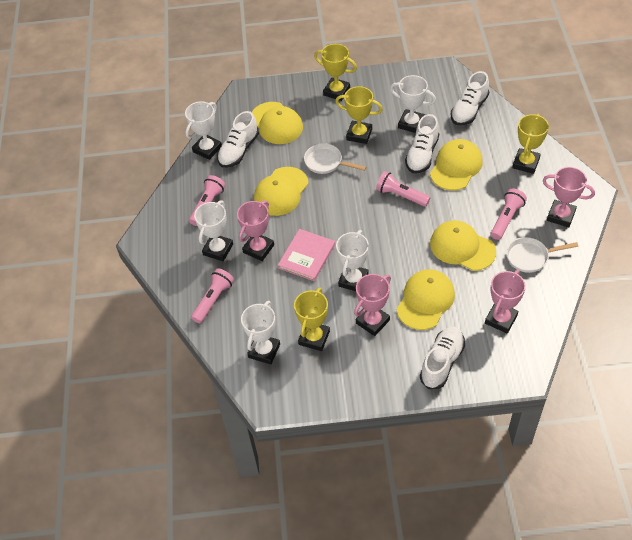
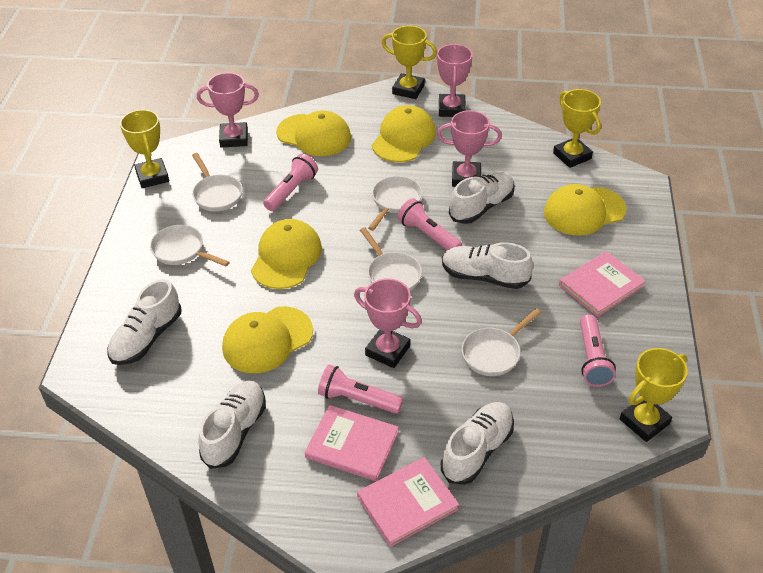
pink book: [278,229,335,281] = 1 -> [305,405,399,481] [357,457,459,547] [559,251,646,317] = 3
white pan: [304,143,366,174] [507,237,578,273] = 2 -> [150,225,230,267] [192,153,243,212] [360,227,422,291] [368,176,422,231] [462,308,541,376] = 5
white shoe: [217,111,259,168] [405,114,439,173] [420,327,465,389] [451,71,489,126] = 4 -> [107,279,182,365] [198,381,266,469] [441,402,514,485] [442,242,533,289] [449,172,514,224] = 5
white trophy: [185,102,222,160] [194,200,233,261] [241,301,280,364] [336,230,369,291] [390,75,436,133] = 5 -> none = 0

